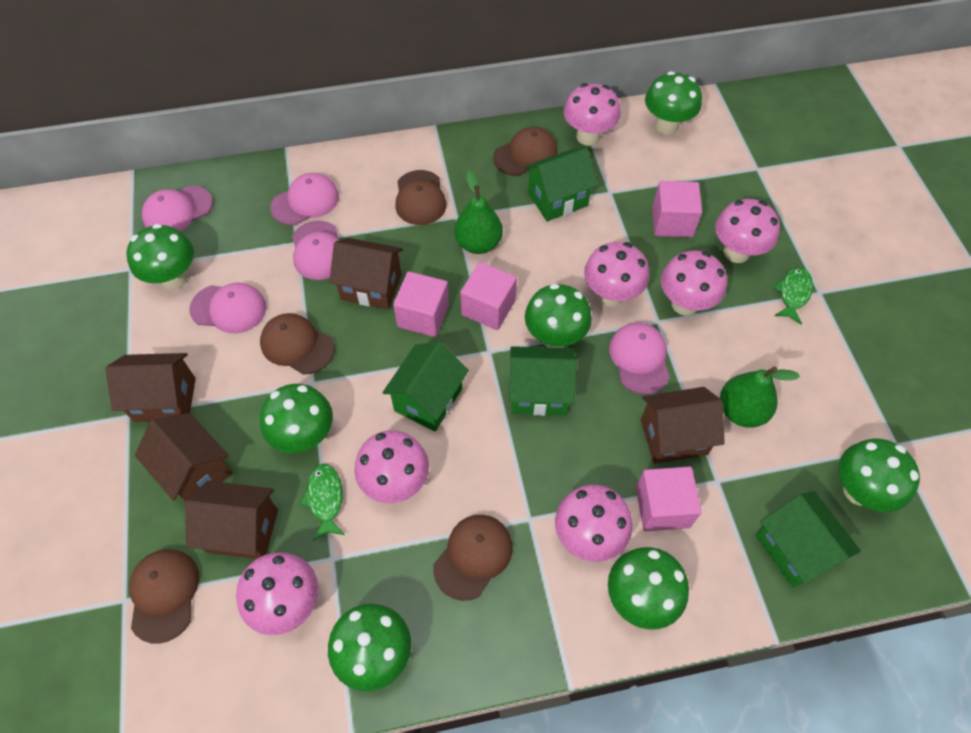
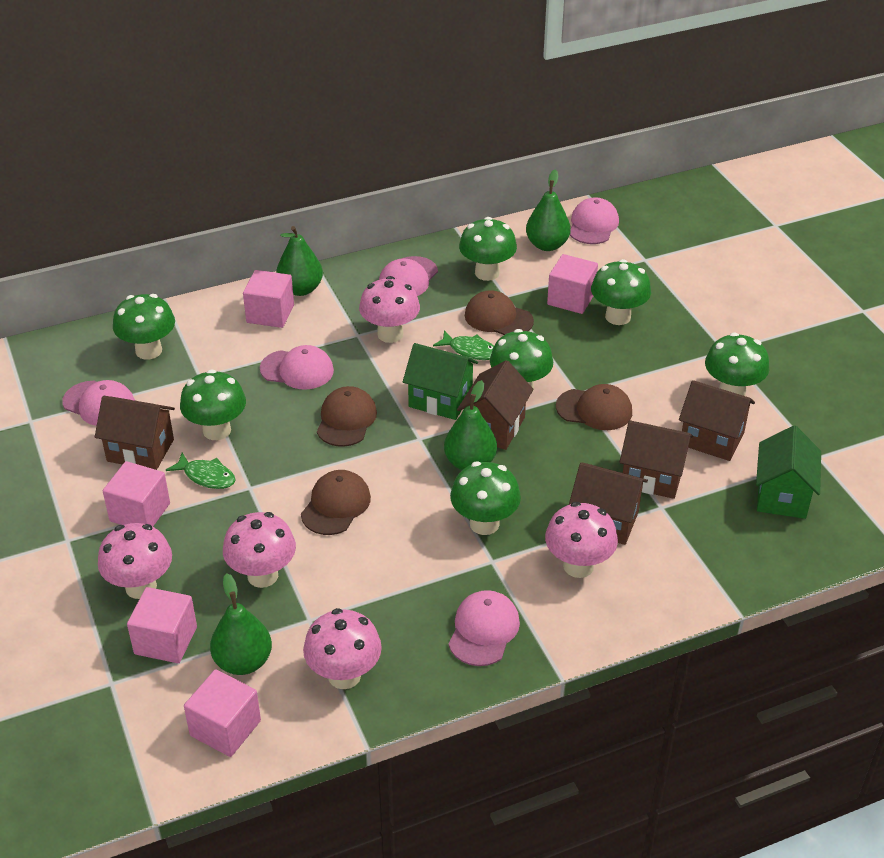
brown cap: [129,549,199,644] [260,313,335,375] [395,170,446,225] [433,515,513,601] [493,127,557,176] = 5 -> [301,470,371,535] [317,386,377,447] [465,290,534,335] [556,384,632,430] = 4
green house: [382,342,469,431] [509,346,577,416] [524,148,598,221] [755,491,861,588] = 4 -> [403,343,478,420] [756,426,821,519] = 2
green pear: [454,171,503,254] [720,367,800,428] = 2 -> [210,573,272,675] [276,226,323,296] [444,380,497,470] [526,170,571,251] = 4
pink cube: [393,271,449,337] [460,262,517,330] [636,467,702,531] [652,181,702,237] = 4 -> [103,461,170,527] [127,587,197,663] [184,669,261,757] [243,270,294,328] [547,254,598,314] = 5
pink mushroom: [236,552,318,635] [354,430,429,503] [555,485,632,562] [564,83,620,146] [584,242,649,307] [661,251,727,316] [715,199,780,263] = 7 -> [98,523,172,599] [223,512,296,588] [303,608,382,689] [359,276,420,343] [545,502,618,578] = 5

